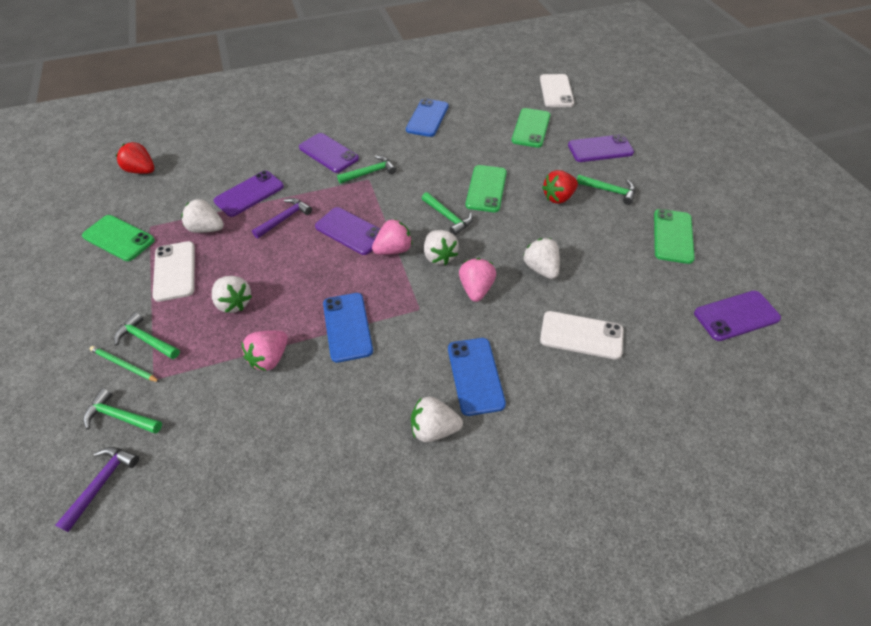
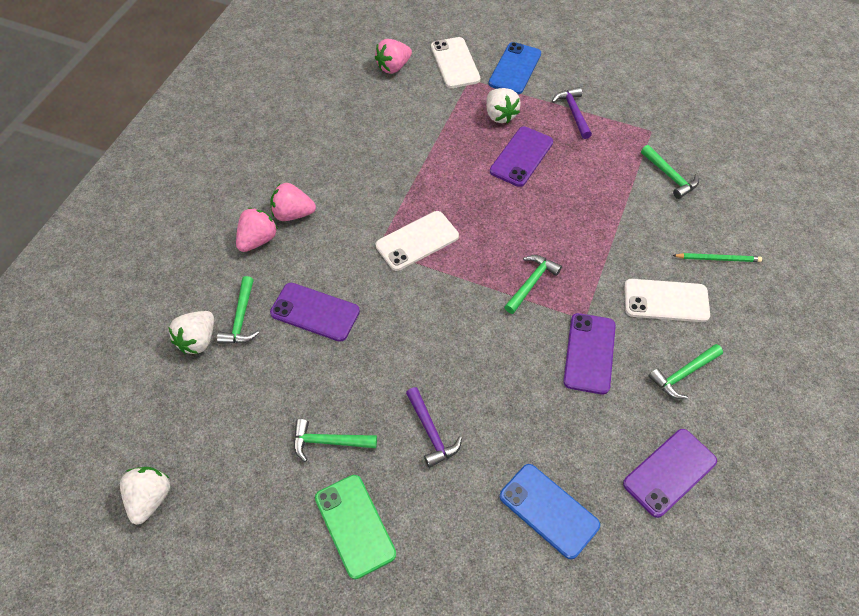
blue phone: [323,293,373,363] [406,98,449,137] [448,338,506,416] = 3 -> [488,42,541,94] [500,464,600,559] = 2
green phone: [82,215,155,261] [466,165,507,212] [512,108,550,148] [654,209,695,264] = 4 -> [315,475,396,579] = 1
purple phone: [214,171,284,217] [299,133,359,173] [315,207,380,255] [568,134,634,162] [694,291,781,341] = 5 -> [270,283,360,342] [490,126,553,187] [563,313,616,394] [623,429,717,518] = 4
red strawberry: [116,142,154,174] [542,170,578,204] = 2 -> none = 0
white strawberry: [181,199,224,233] [212,276,252,313] [411,397,463,442] [424,230,459,265] [523,238,560,279] = 5 -> [120,467,170,525] [169,311,214,354] [486,88,521,123] = 3

